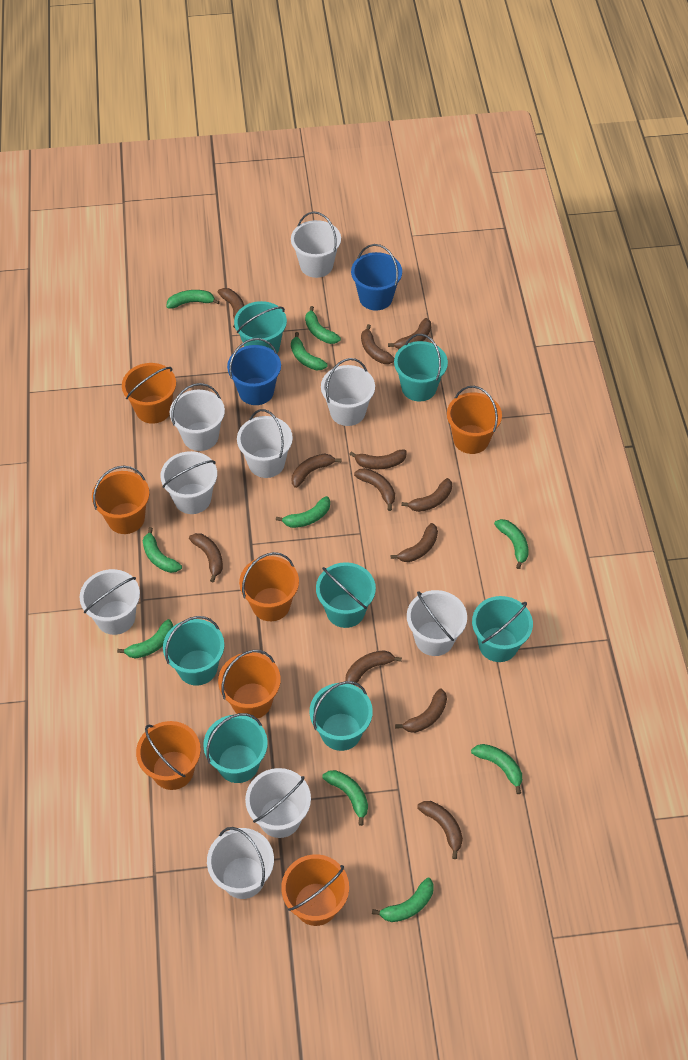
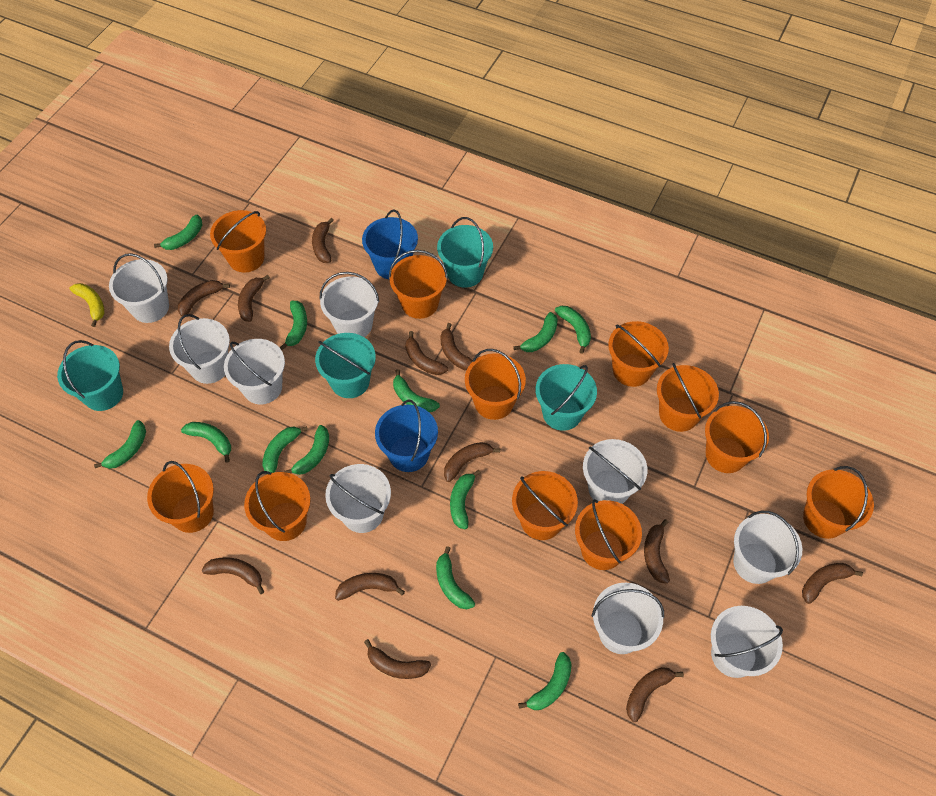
green banana: [117,619,173,659] [143,527,182,573] [166,290,220,308] [276,496,330,528] [291,332,328,370] [305,306,341,344] [322,770,368,826] [372,878,434,922] [471,744,522,794] [494,519,529,569] = 10 -> [94,420,146,469] [154,215,202,250] [181,422,231,463] [262,426,308,473] [280,301,307,350] [284,425,329,475] [393,369,440,412] [436,546,475,609] [450,470,481,529] [513,312,558,352] [518,652,572,710] [555,306,591,354] = 12
orange bucket: [92,466,149,534] [122,363,176,424] [136,721,201,790] [218,650,281,719] [239,552,299,621] [281,854,349,926] [447,386,502,454] = 7 -> [147,461,214,533] [210,210,266,273] [244,471,311,541] [389,250,448,319] [465,349,526,420] [512,471,578,540] [575,499,642,570] [608,321,669,387] [657,363,719,432] [705,401,769,473] [803,466,874,539] = 11
turquoise bucket: [163,616,224,686] [203,713,268,783] [234,301,287,353] [310,681,373,751] [316,562,376,628] [394,334,448,402] [472,596,533,662] = 7 -> [57,340,123,411] [315,333,376,398] [437,217,493,288] [536,364,597,431] = 4
yellow banana: none = 0 -> [69,283,104,327] = 1

